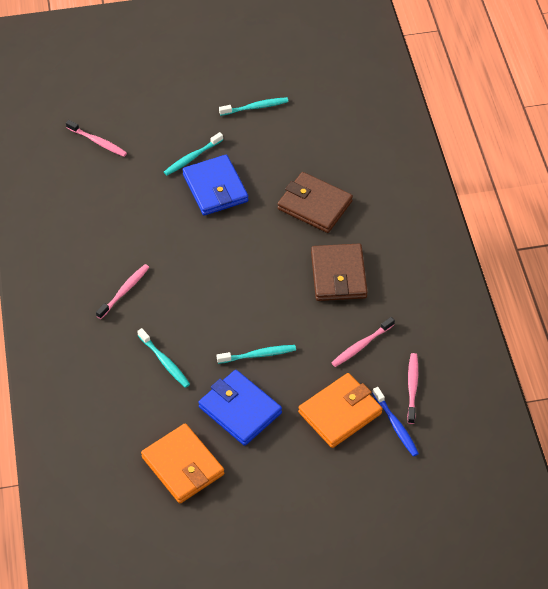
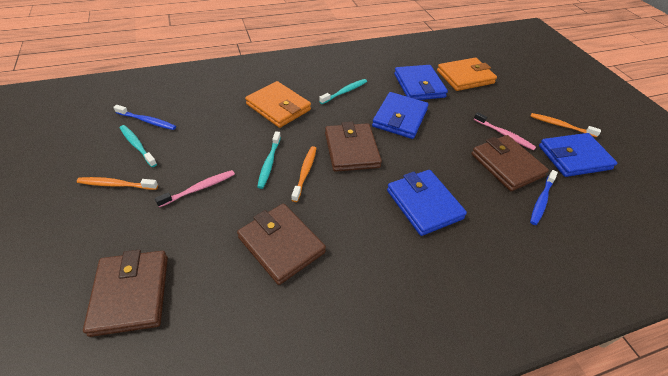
blue toothbrush: [372,387,419,457] = 1 -> [113,105,176,130] [530,170,558,225] = 2
blue wallet: [183,155,248,216] [198,370,282,446] = 2 -> [372,92,429,139] [387,170,467,236] [394,65,448,100] [539,133,617,177] = 4
brown wallet: [277,172,353,233] [311,244,368,301] = 2 -> [83,250,168,337] [237,204,326,285] [325,122,382,172] [471,135,549,191] = 4
orange toothbrush: none = 0 -> [77,177,158,190] [291,146,317,202] [530,113,601,137] = 3
pink toothbrush: [66,120,127,157] [96,264,149,319] [331,317,395,367] [407,353,418,424] = 4 -> [155,170,235,207] [473,112,536,150] = 2
turquoise toothbrush: [137,328,190,388] [164,132,223,175] [217,345,296,364] [219,97,289,116] = 4 -> [120,125,157,167] [257,131,281,189] [319,79,367,104] = 3

